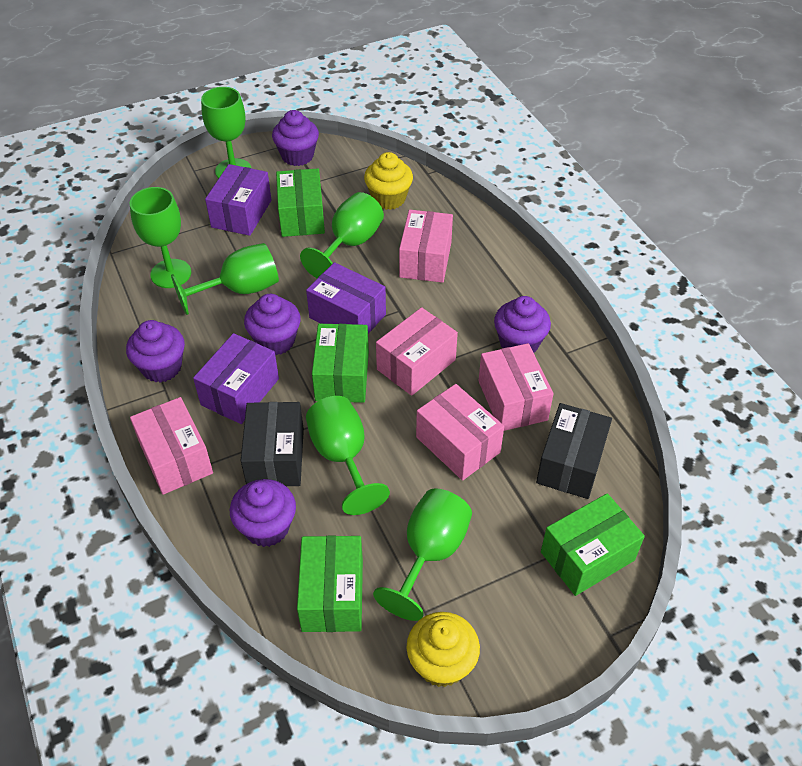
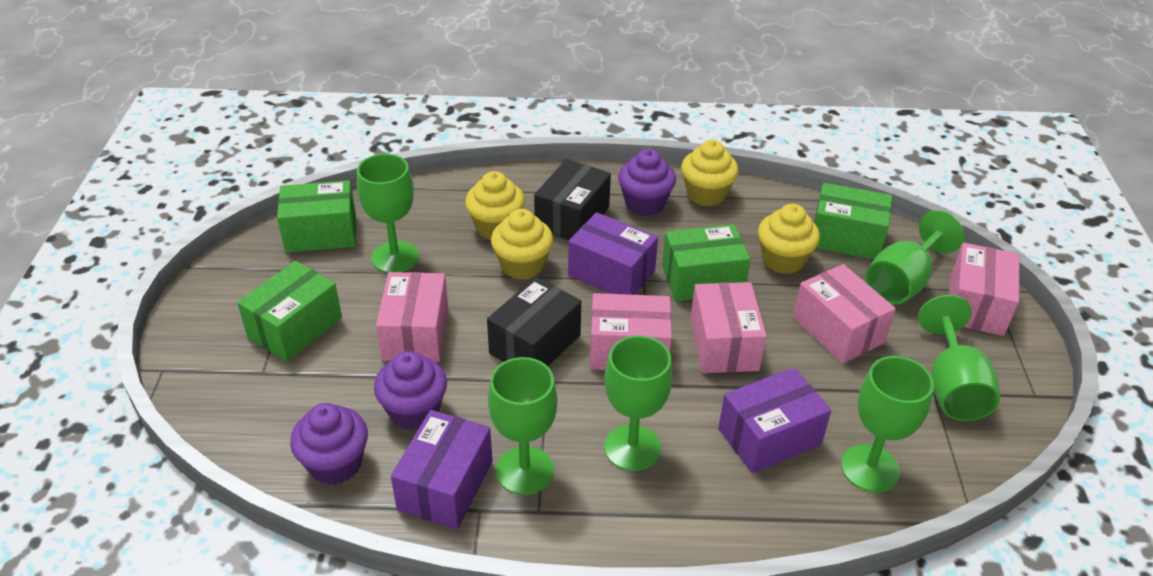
purple cupcake: [126,320,185,383] [230,479,296,547] [244,294,301,355] [272,110,319,166] [494,296,551,353] = 5 -> [290,403,368,485] [374,351,447,430] [618,149,676,216] = 3
yellow cupcake: [364,152,413,210] [406,612,480,687] = 2 -> [465,171,525,240] [491,209,553,280] [681,140,739,207] [758,204,820,274] = 4

